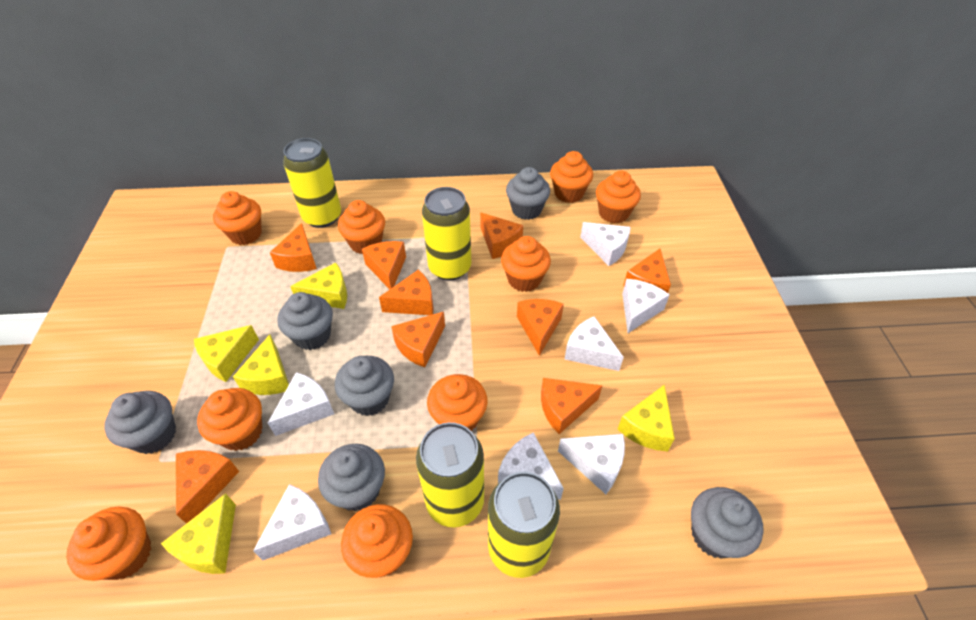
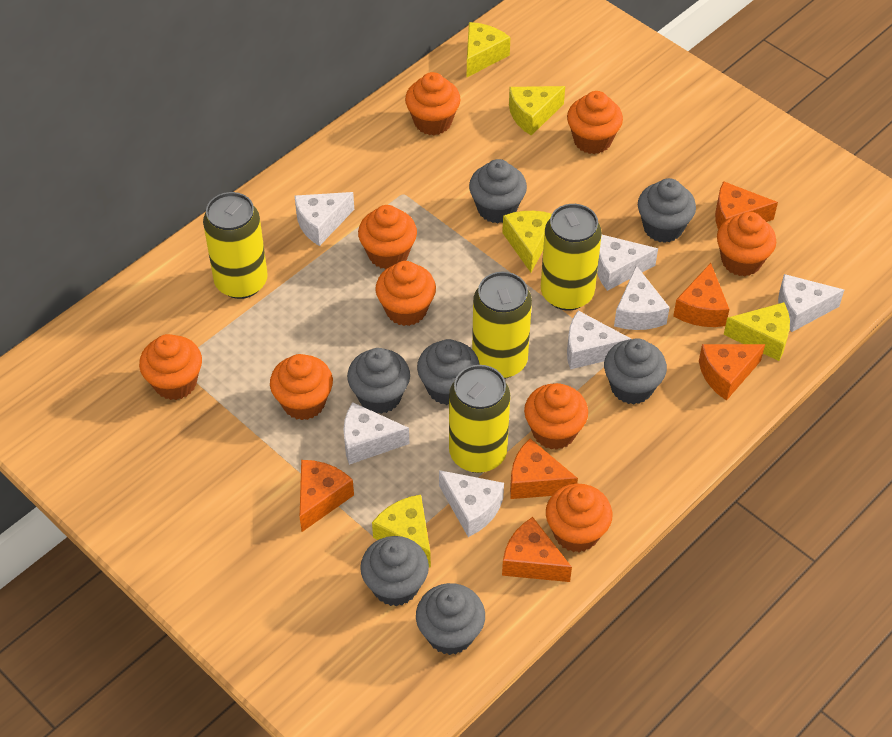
grey cupcake: [104,391,176,454] [277,292,333,350] [318,444,385,511] [335,356,394,416] [506,167,550,220] [691,487,764,559] = 6 -> [347,348,410,414] [360,536,429,606] [416,583,485,655] [417,339,480,405] [469,159,527,223] [604,338,667,404] [638,178,696,243] = 7
orange cheese: [176,450,239,524] [270,223,317,272] [362,241,406,289] [379,270,434,315] [391,312,445,367] [480,212,523,259] [517,299,564,356] [541,378,603,434] [623,249,671,293] = 9 -> [300,460,354,532] [502,517,572,582] [510,439,578,499] [673,263,729,327] [699,344,765,401] [715,181,778,230] = 6

